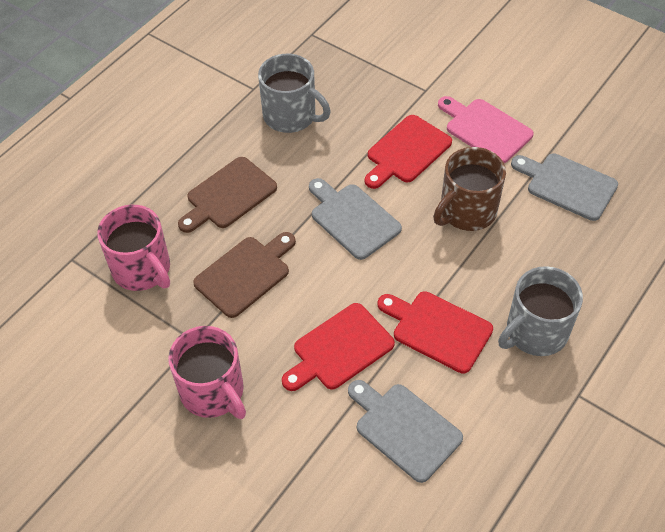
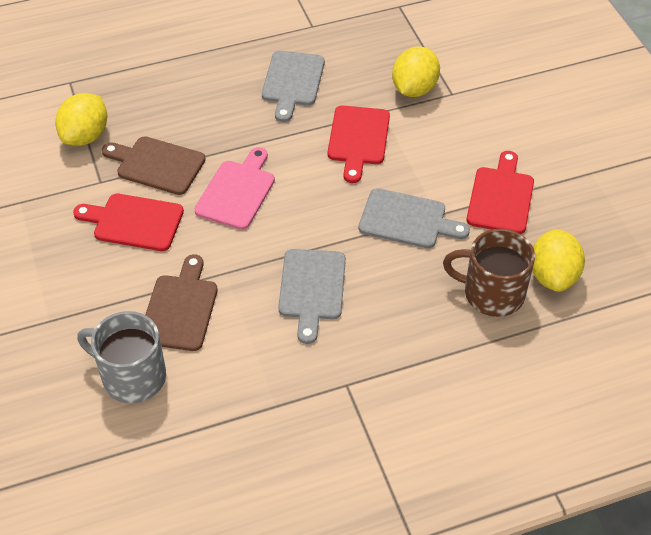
grey mug: [258,54,331,133] [498,266,583,356] = 2 -> [77,311,166,403] = 1
pink mug: [97,205,170,291] [168,326,246,419] = 2 -> none = 0
yellow lemon: none = 0 -> [55,93,107,146] [392,47,440,97] [532,229,585,292] = 3

